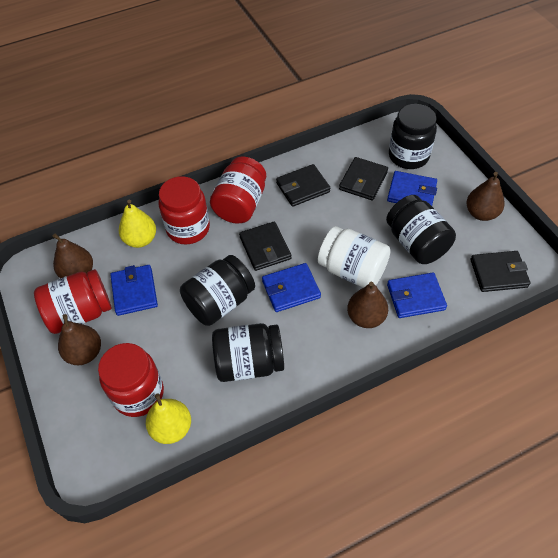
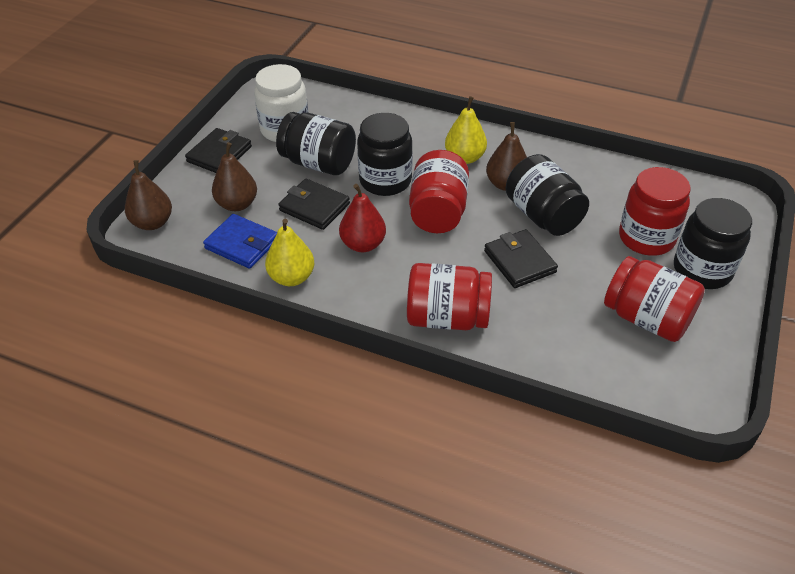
black wallet: [239,222,291,271] [276,164,330,207] [339,157,388,201] [470,251,530,292] = 4 -> [185,128,252,173] [278,179,350,230] [484,229,558,288] = 3
blue wallet: [110,265,158,316] [262,263,321,312] [387,171,437,206] [387,273,447,318] = 4 -> [203,214,277,269] = 1
brown pear: [53,234,93,278] [58,314,101,365] [347,282,388,328] [467,172,505,221] = 4 -> [125,160,172,230] [212,142,257,211] [486,122,527,191] = 3
red pear: none = 0 -> [339,184,386,252] = 1

